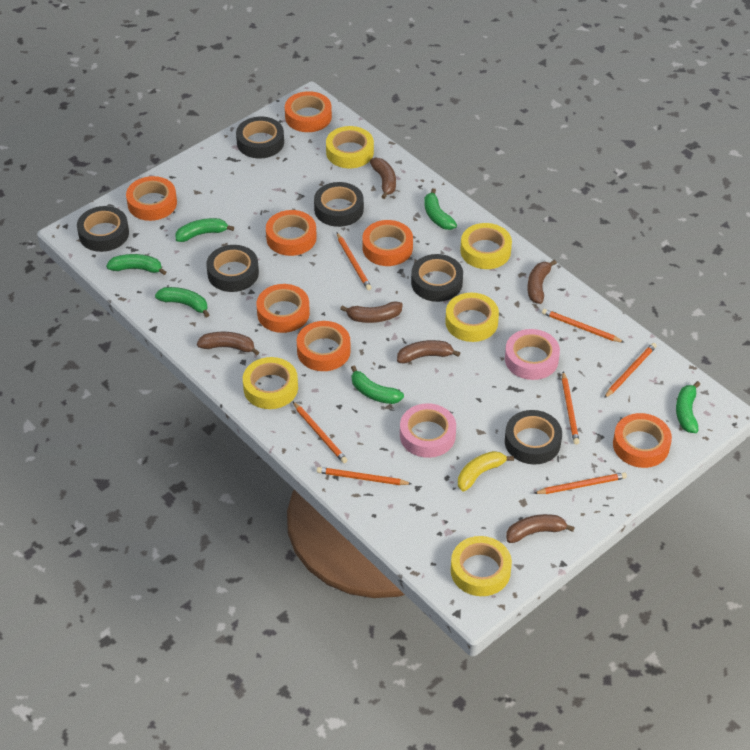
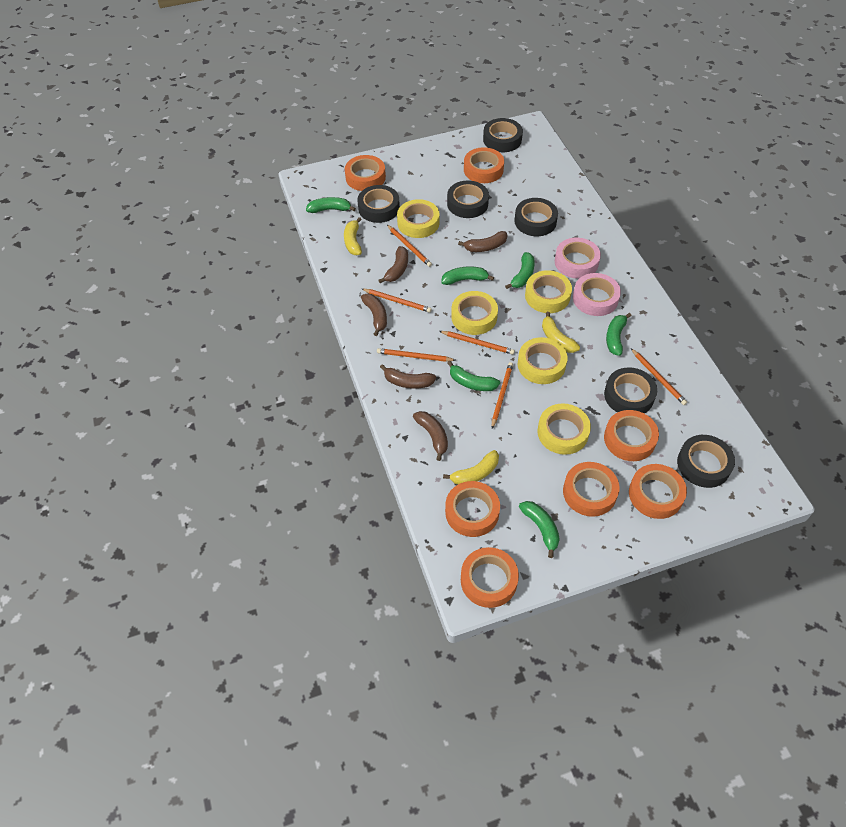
brown banana: [197,332,259,355] [340,301,403,323] [370,158,396,199] [397,340,460,364] [506,514,575,543] [527,260,557,304] = 6 -> [361,294,387,336] [378,246,408,283] [380,364,436,389] [413,411,448,461] [458,231,508,252] = 5
orange pencil: [292,401,348,463] [317,467,412,485] [337,233,372,290] [534,472,627,494] [542,309,625,343] [562,372,579,445] [604,343,657,398] = 7 -> [362,289,432,313] [377,348,456,362] [387,225,432,267] [439,331,515,355] [492,362,513,429] [631,348,687,405] = 6
yellow banana: [458,451,514,491] = 1 -> [344,217,362,255] [443,450,499,484] [542,312,580,353] = 3

